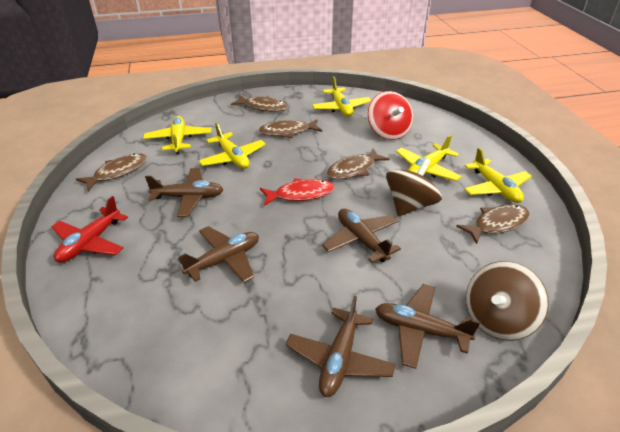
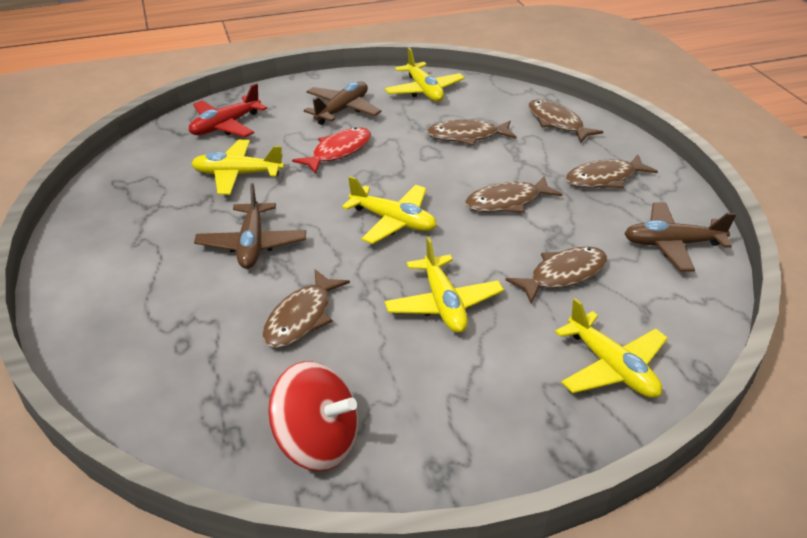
brown fish: [76,153,147,191] [231,95,288,112] [259,119,322,138] [327,149,390,179] [456,204,529,244] = 5 -> [262,269,350,348] [427,119,516,145] [465,176,562,213] [505,247,607,303] [528,99,603,143] [566,155,658,188] = 6
brown plane: [145,168,224,217] [178,226,259,283] [285,296,396,397] [322,209,401,263] [375,284,480,369] = 5 -> [194,183,306,269] [304,82,381,125] [624,202,736,271] = 3
brown spinning top: [386,158,442,216] [466,261,549,341] = 2 -> none = 0

